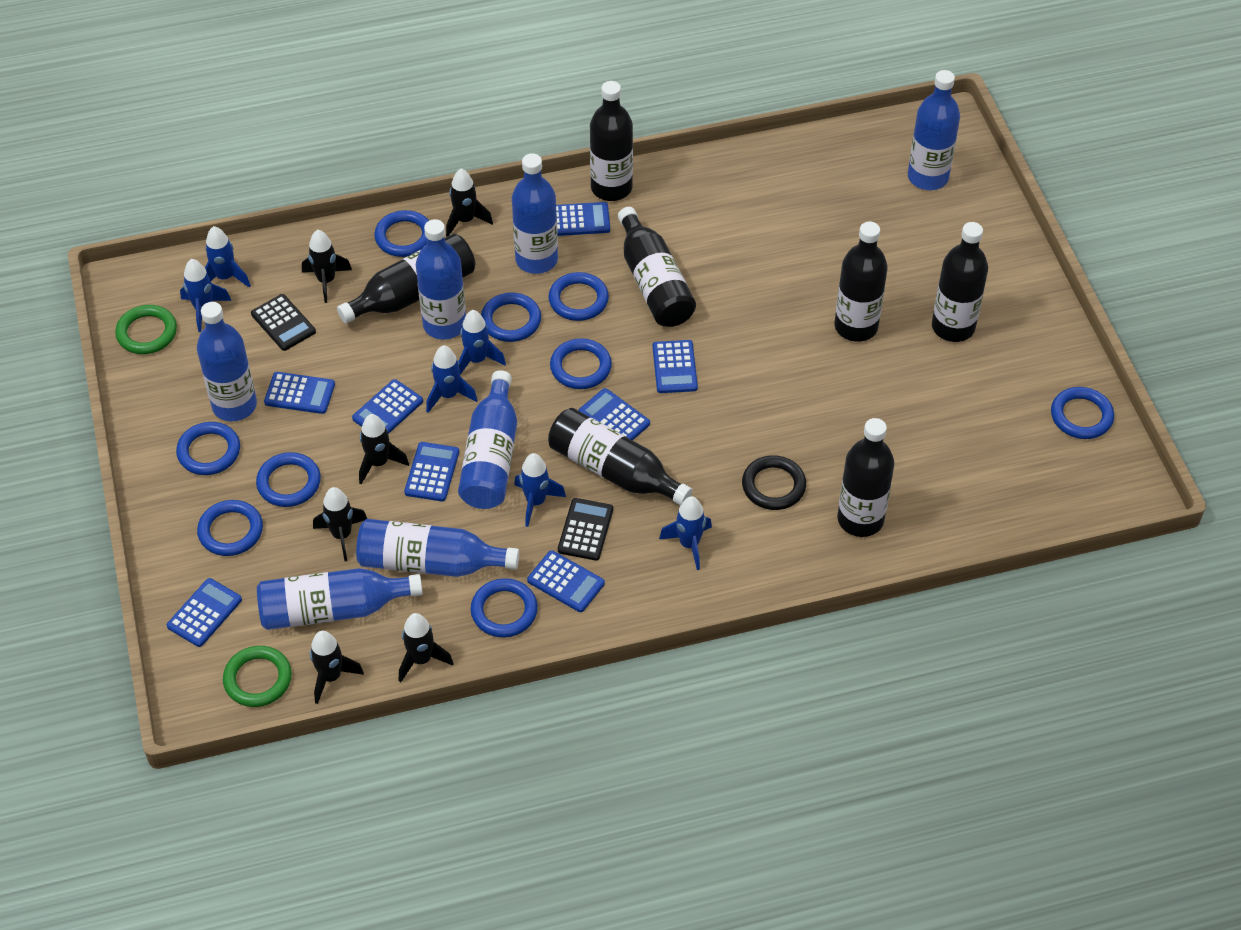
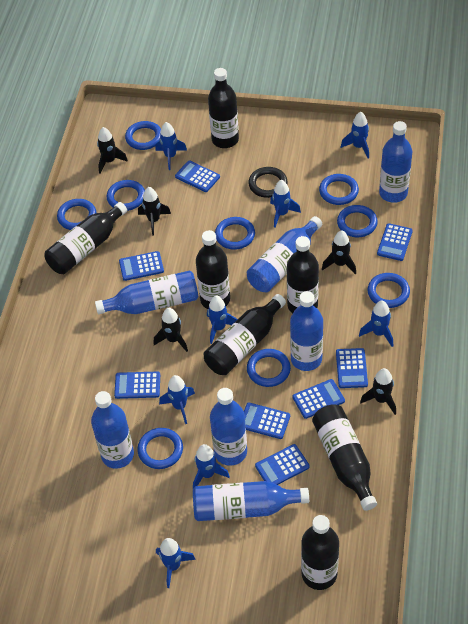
black calculator: [251,294,316,351] [558,498,613,561] = 2 -> none = 0
black rocket: [302,230,352,303] [310,631,364,704] [313,487,367,561] [359,414,409,484] [399,613,454,682] [446,169,493,237] = 6 -> [97,127,128,174] [138,187,171,235] [153,308,188,352] [322,230,356,274] [360,368,396,415] = 5
blue rocket: [180,259,231,332] [205,226,251,288] [426,345,478,413] [458,310,506,375] [514,453,566,527] [659,496,712,570] = 6 -> [155,122,187,170] [156,538,196,588] [159,375,195,424] [193,444,230,489] [207,296,238,344] [270,180,301,228] [341,112,369,158] [359,301,393,347] = 8
green ring: [115,305,177,354] [223,646,292,707] = 2 -> none = 0

